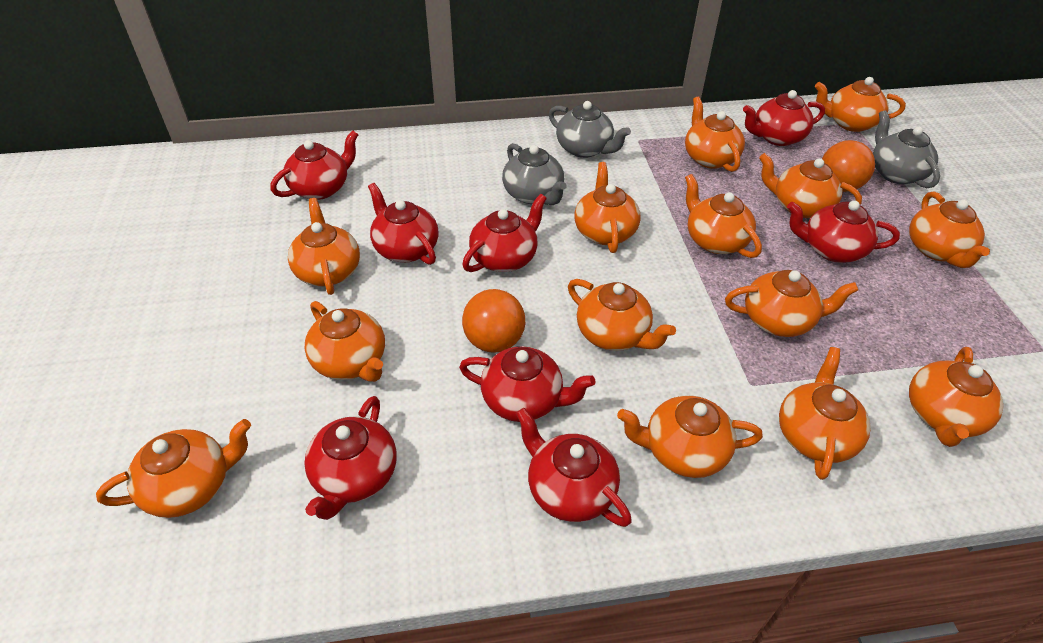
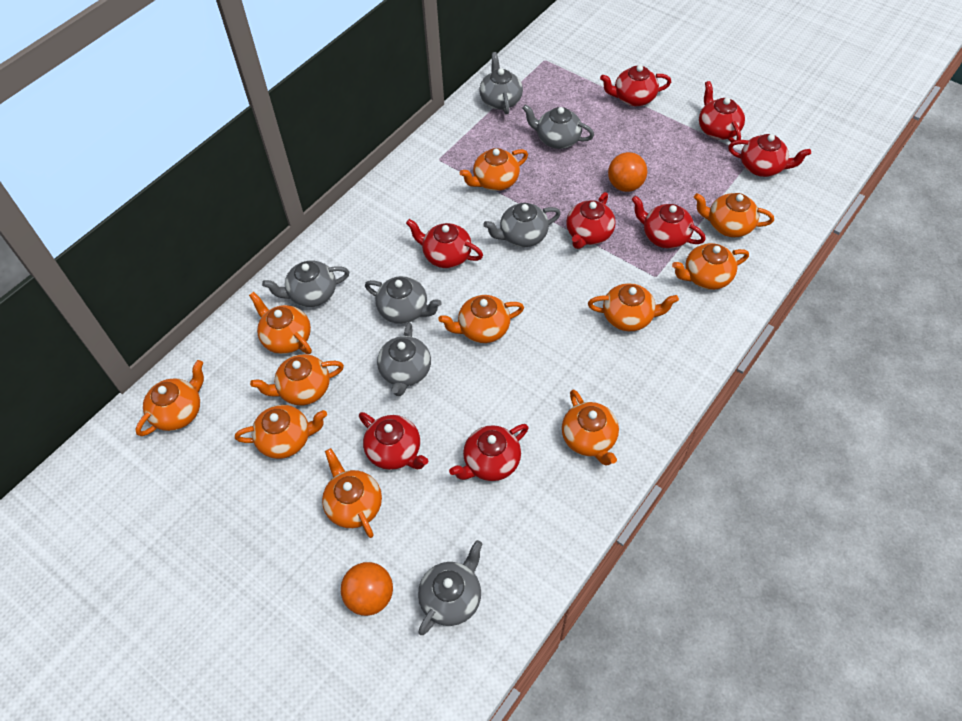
grey teapot: [502,143,567,205] [549,101,631,158] [873,110,940,188] = 3 -> [262,261,349,307] [365,276,441,324] [377,323,431,396] [418,540,483,635] [479,52,523,115] [483,203,561,247] [522,104,594,149] = 7
orange teapot: [96,419,251,518] [288,198,360,295] [305,301,385,382] [568,279,676,351] [575,162,641,253] [617,395,763,478] [685,96,745,172] [685,174,762,258] [725,270,858,337] [759,153,862,218] [779,347,871,480] [815,77,906,132] [909,191,990,268] [909,347,1003,447] = 14 -> [136,360,204,436] [235,405,327,459] [249,292,312,354] [250,354,344,405] [322,448,382,538] [438,295,524,343] [460,148,528,191] [562,389,619,466] [588,283,679,331] [672,243,749,290] [694,193,774,237] = 11

